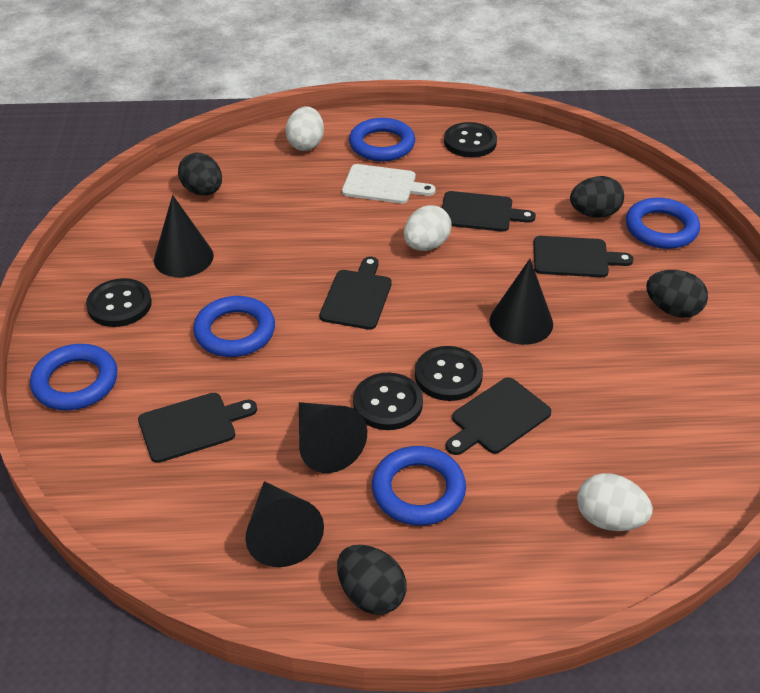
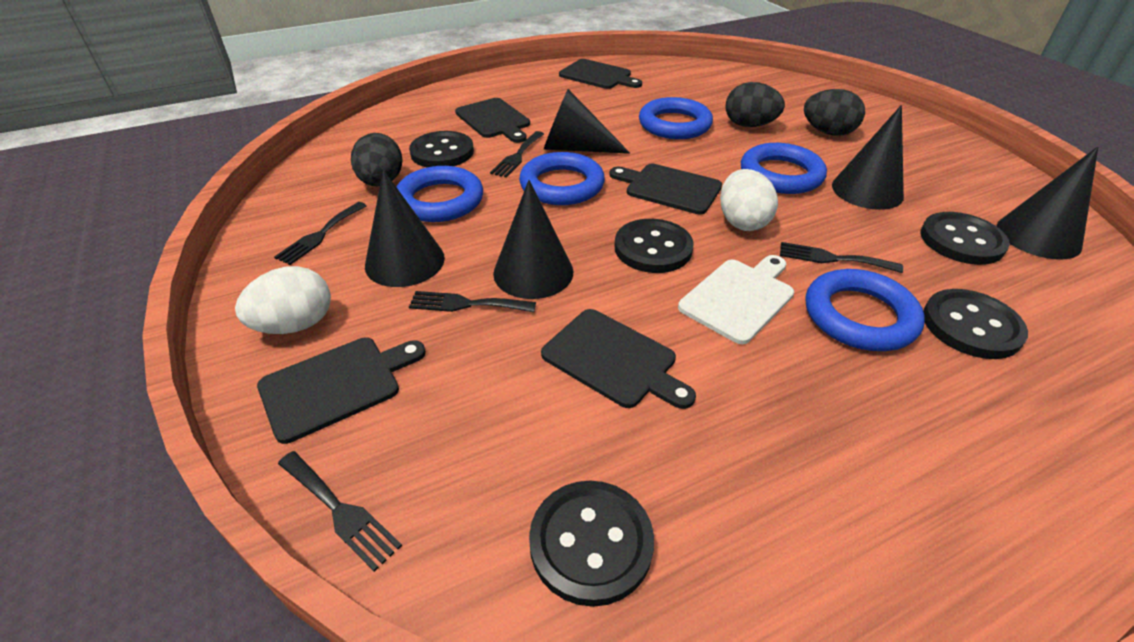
black button: [86,278,152,327] [353,373,423,430] [415,346,483,401] [444,122,497,158] = 4 -> [409,131,474,167] [529,481,654,607] [614,219,694,273] [920,212,1010,265] [923,289,1028,359] = 5
black cone: [154,195,214,277] [246,481,324,567] [299,402,367,473] [490,259,553,345] = 4 -> [365,170,445,287] [493,180,573,299] [544,89,630,154] [832,105,904,210] [996,147,1098,259] = 5
black egg: [178,153,222,195] [337,545,407,615] [570,176,624,218] [646,270,708,318] = 4 -> [351,133,403,186] [725,82,785,127] [804,89,865,136] = 3
black fork: none = 0 -> [274,202,367,265] [278,451,402,572] [409,291,536,312] [490,131,544,178] [780,242,903,273] = 5
white egg: [285,106,324,151] [404,205,452,251] [577,473,653,531] = 3 -> [235,266,331,334] [720,169,778,231] = 2

